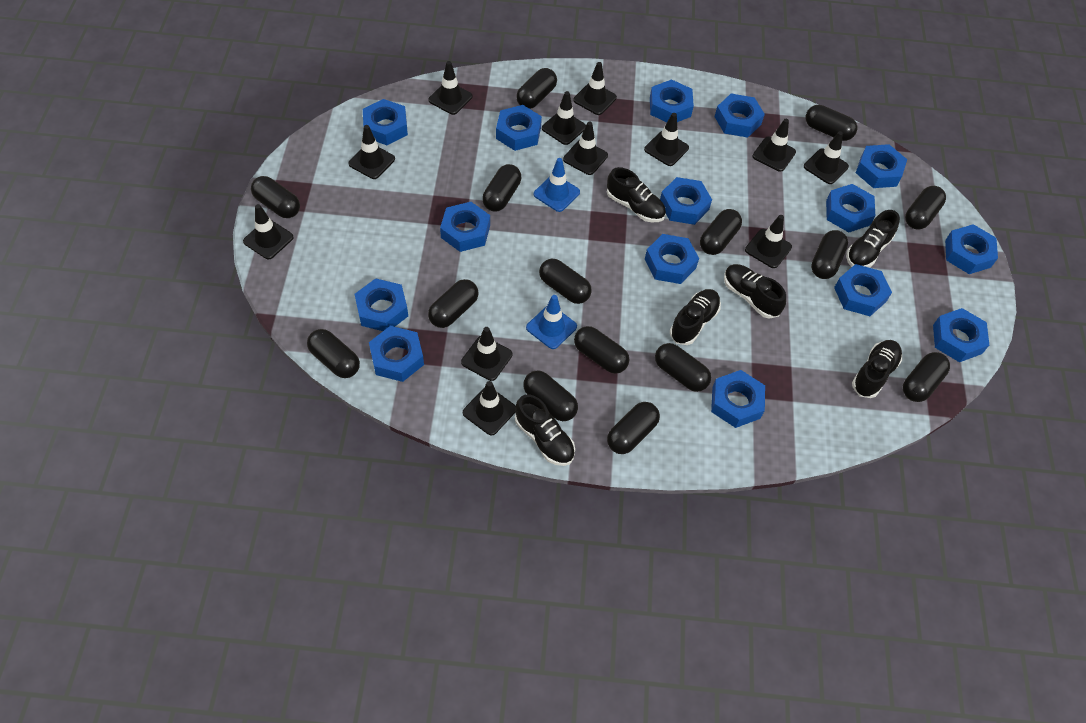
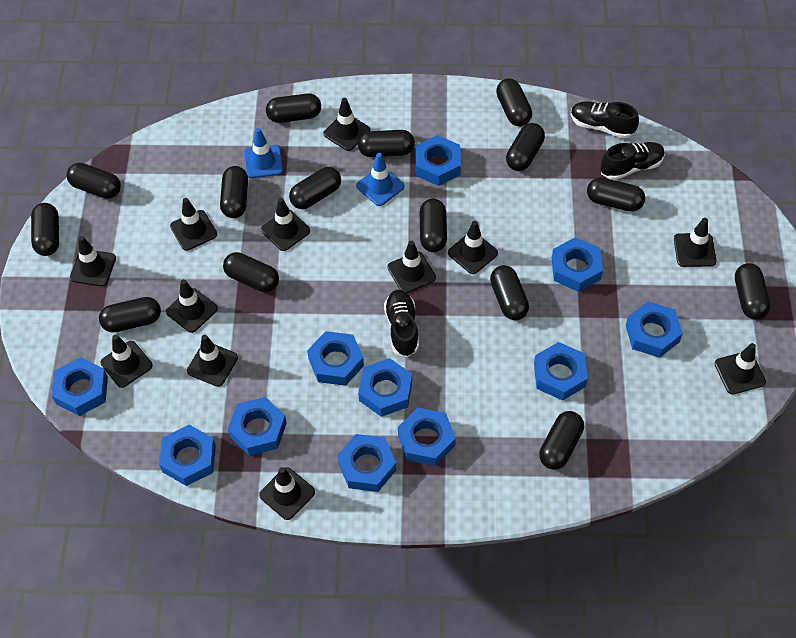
black shoe: [515,394,575,466] [607,167,666,222] [670,289,721,345] [724,264,786,318] [846,210,900,268] [852,340,902,398] = 6 -> [384,290,419,357] [571,101,639,138] [601,142,665,180] = 3
blue nut: [354,278,408,331] [363,99,408,145] [369,326,424,382] [440,202,490,252] [496,105,542,151] [645,234,699,284] [650,79,694,122] [660,177,712,225] [711,370,765,428] [714,94,765,138] [826,184,876,232] [834,264,892,316] [856,144,907,188] [933,308,989,362] [945,224,998,274] = 15 -> [52,357,108,416] [159,425,216,486] [228,397,287,456] [307,331,364,386] [337,434,396,492] [358,358,412,417] [398,407,455,466] [416,135,461,186] [534,342,588,401] [552,237,603,292] [626,301,683,358] = 11

